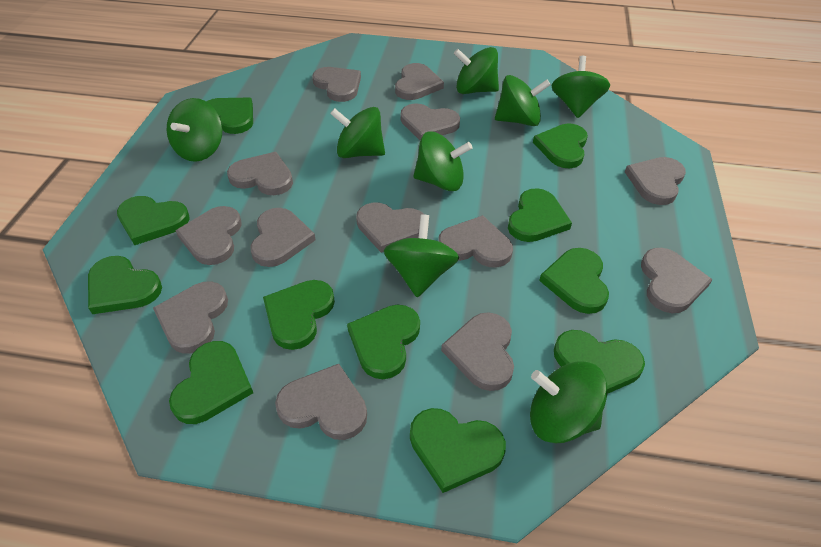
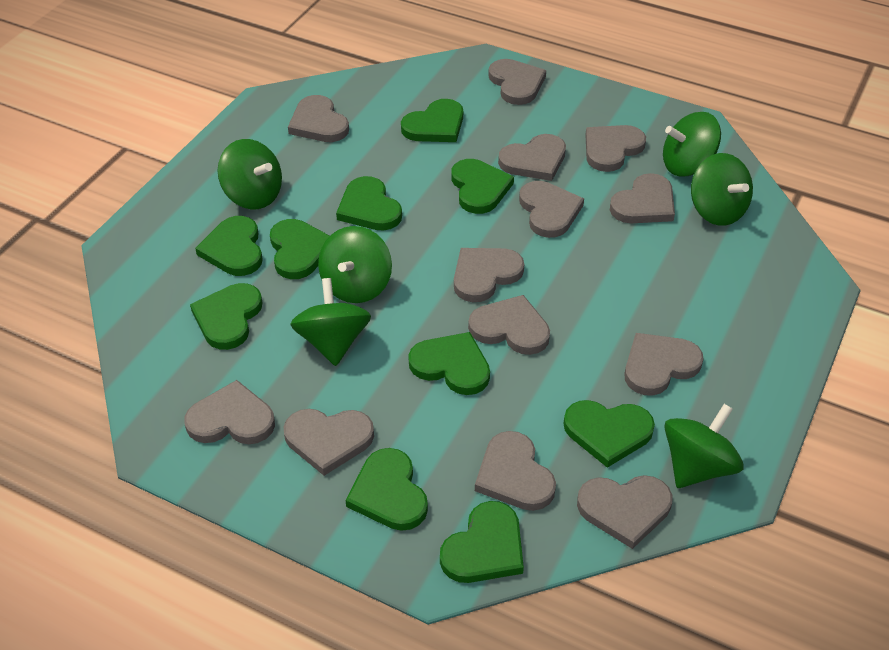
green heart: [88,256,162,314] [117,196,190,245] [169,341,253,424] [206,98,253,134] [263,280,335,350] [347,304,420,379] [410,408,506,493] [508,188,572,242] [533,123,588,168] [539,248,609,314] [554,330,645,394] = 11 -> [190,283,263,350] [195,216,263,276] [270,219,330,279] [336,176,402,231] [346,448,428,531] [401,99,463,142] [408,332,490,395] [440,501,524,583] [451,159,514,214] [563,400,655,468] = 10
green spinning top: [167,98,222,162] [330,107,385,158] [384,214,459,297] [413,131,472,191] [454,47,499,94] [495,75,551,126] [530,361,608,443] [552,56,610,118] = 8 -> [218,139,282,209] [290,278,371,366] [318,226,392,303] [663,112,721,176] [664,404,744,488] [691,153,753,226] = 6

